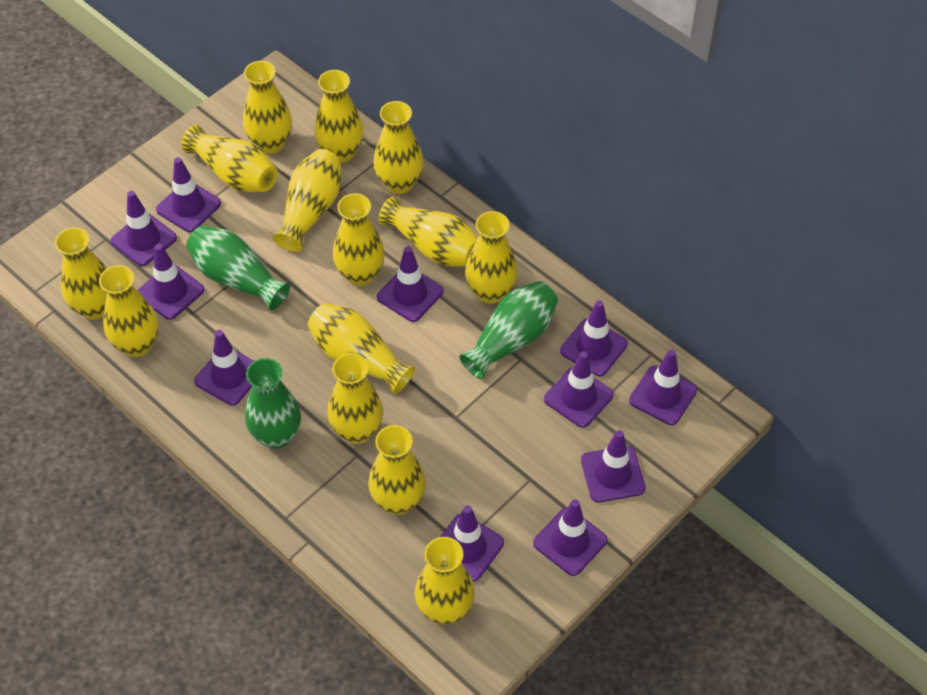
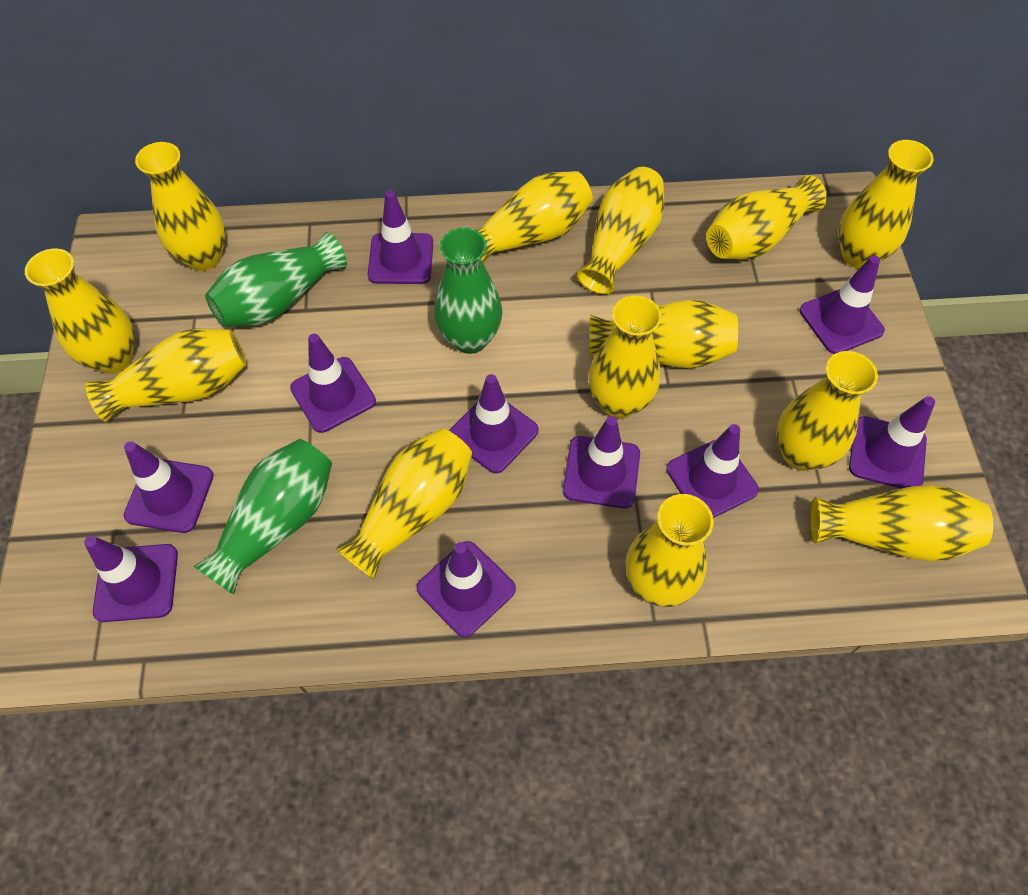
purple traffic cone: [111,191,177,266] [137,244,204,320] [156,157,221,232] [194,330,254,405] [377,246,443,322] [440,505,504,582] [533,499,607,576] [544,351,614,428] [560,301,628,376] [581,430,646,502] [629,350,697,425] = 11 -> [84,536,178,622] [123,441,214,533] [290,334,376,433] [368,190,433,284] [417,541,516,637] [449,374,539,474] [563,416,640,509] [666,424,759,518] [800,255,885,354] [849,396,935,489] = 10
yellow vase: [55,227,107,320] [99,265,159,357] [181,125,277,192] [243,61,292,154] [273,149,341,252] [308,303,415,394] [314,70,364,163] [327,353,383,444] [333,193,385,286] [368,425,426,515] [373,101,424,194] [379,196,478,267] [415,537,475,625] [465,211,518,304] = 14 -> [25,248,135,374] [86,328,247,422] [135,142,226,271] [337,428,472,579] [476,171,593,263] [577,167,665,294] [589,295,662,419] [589,300,738,369] [625,494,714,607] [706,175,827,260] [777,351,878,471] [811,485,993,562] [839,140,933,269] = 13

